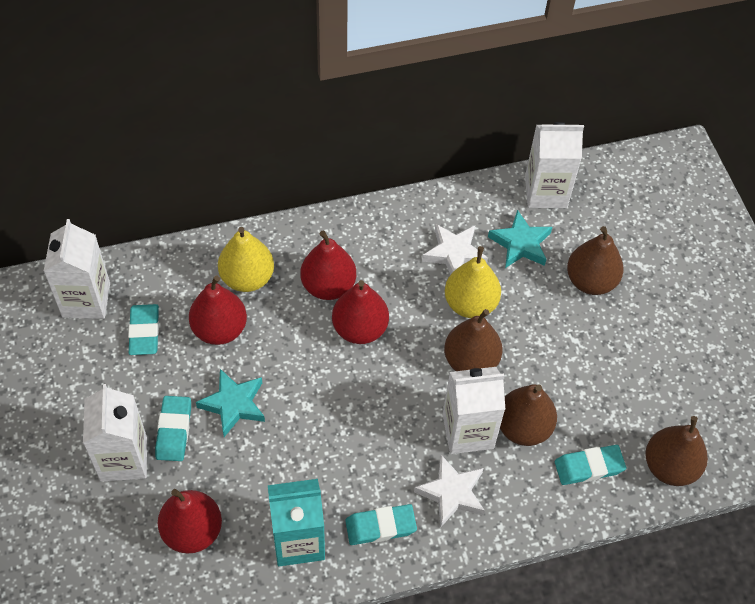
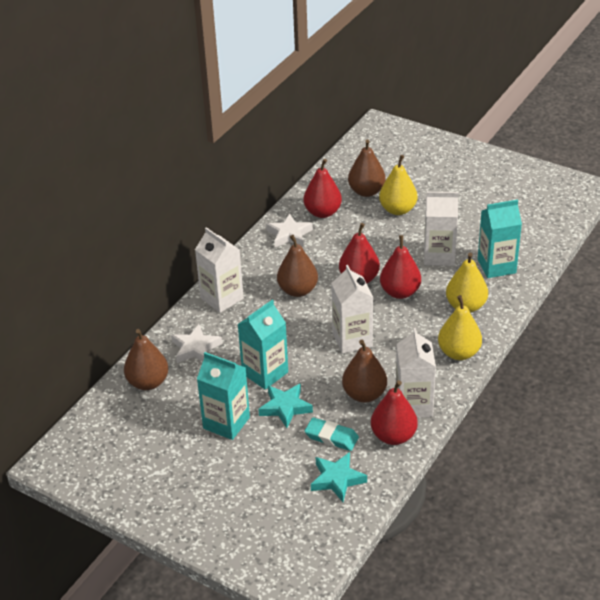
turquoise carton: [268,479,325,566] = 1 -> [197,352,250,440] [237,300,288,390] [478,200,522,278] = 3
turquoise eraser: [128,304,159,355] [155,396,191,461] [345,504,417,545] [555,445,626,485] = 4 -> [305,417,359,451] = 1
yellow pear: [218,227,274,292] [445,246,501,318] = 2 -> [379,155,418,215] [438,295,482,360] [446,252,488,313] = 3

